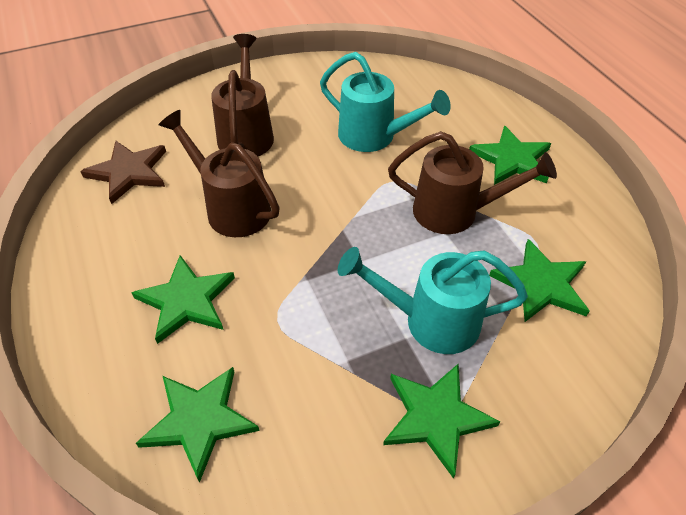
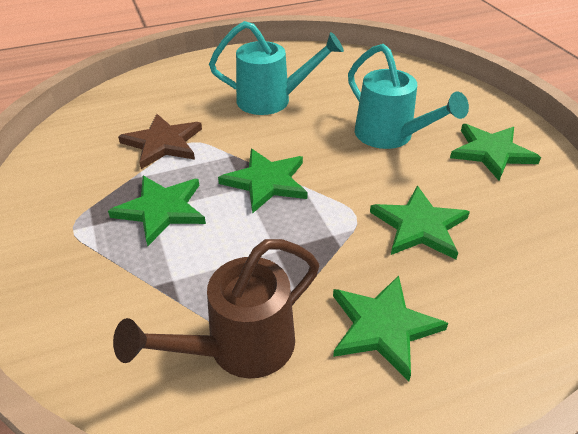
brown watering can: [159,110,280,237] [211,34,274,156] [388,131,557,234] = 3 -> [113,239,319,378] = 1

